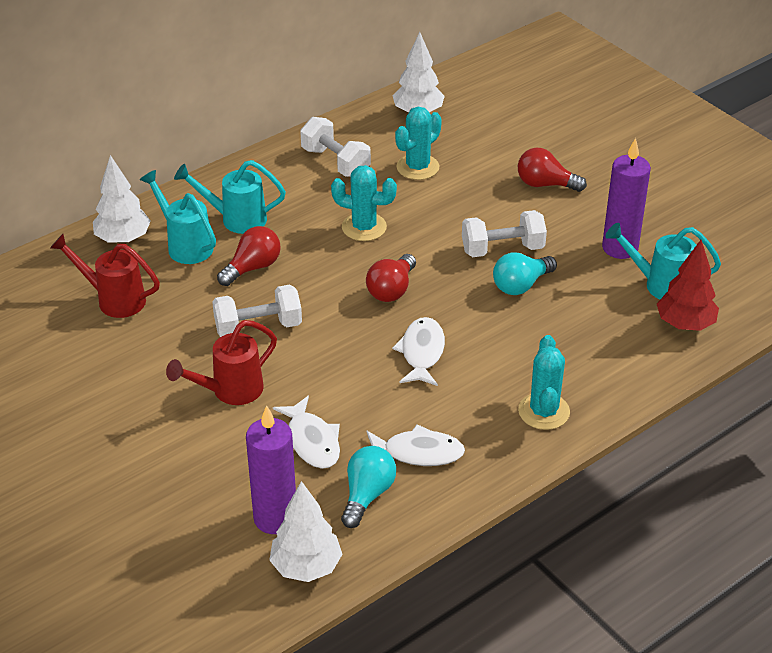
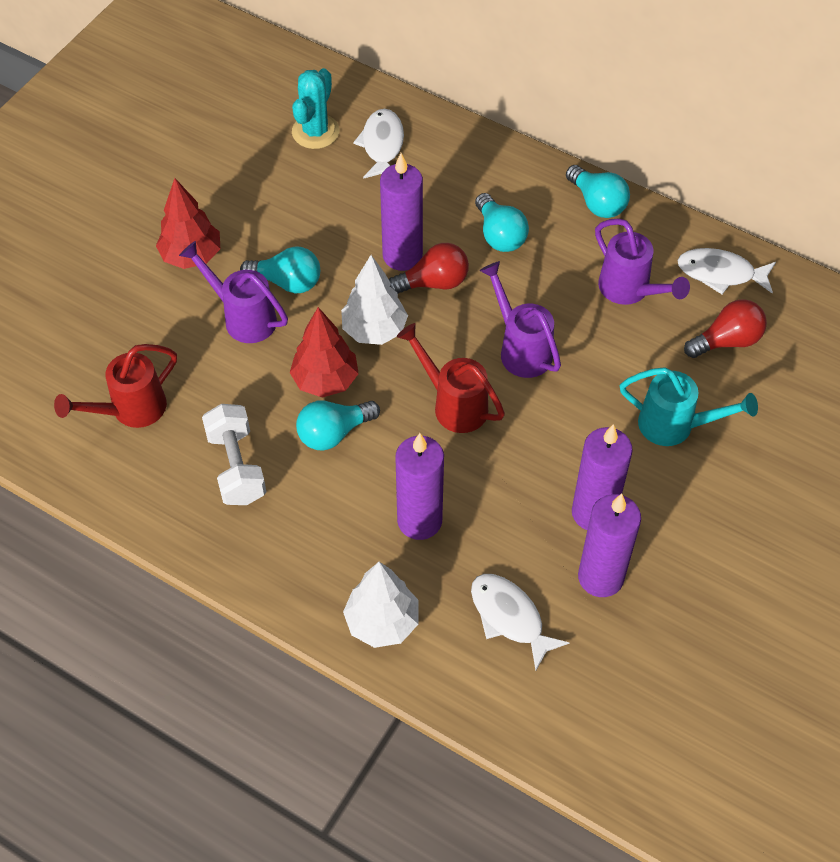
purple candle: [246,405,296,534] [602,138,651,259] = 2 -> [380,153,423,271] [396,433,444,540] [572,424,633,530] [578,494,641,597] = 4
purple watering can: none = 0 -> [179,241,288,343] [480,261,561,378] [595,218,690,305] = 3
red light bulb: [217,226,281,286] [366,254,416,302] [518,148,587,192] = 3 -> [389,243,469,293] [684,299,767,358] = 2
red tree: [657,240,719,331] = 1 -> [156,178,220,269] [290,307,359,398] = 2
turquoise cactus: [331,165,397,241] [395,107,442,180] [518,335,570,430] = 3 -> [292,68,339,149] = 1
turquoise light bulb: [341,446,396,528] [493,252,557,295] = 2 -> [240,246,320,293] [296,400,380,451] [475,193,529,252] [566,165,630,218] = 4
turquoise watering can: [140,170,216,264] [174,160,286,234] [605,223,721,299] = 3 -> [620,367,758,446] = 1
white dumbbell: [212,285,302,337] [300,117,371,177] [462,210,547,257] = 3 -> [202,404,266,505] = 1
white tree: [93,155,151,244] [269,481,343,582] [393,32,445,112] = 3 -> [341,255,408,345] [343,562,419,648] = 2

